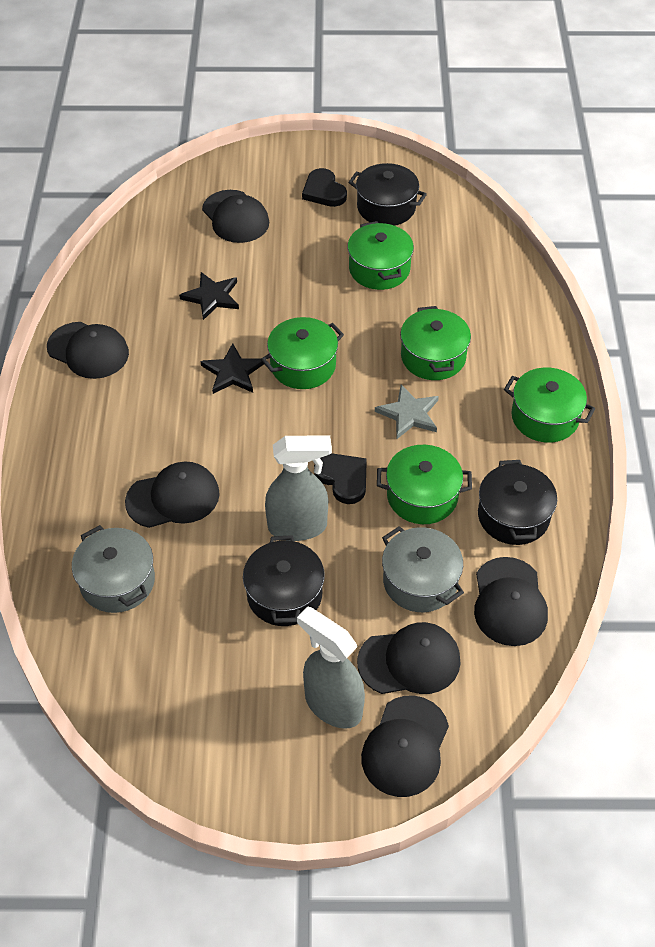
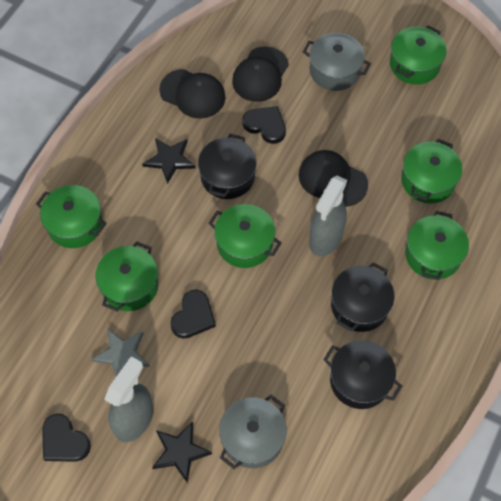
black cap: [47,322,129,379] [125,461,220,528] [202,190,269,243] [357,622,461,694] [361,696,449,797] [474,557,548,646] = 6 -> [159,69,225,119] [232,47,289,102] [299,150,368,207] = 3
black heart: [302,168,347,207] [314,453,367,504] = 2 -> [42,414,91,462] [170,290,216,339] [243,106,286,144] = 3
green pot: [261,317,344,389] [348,221,414,290] [377,445,472,524] [400,306,471,380] [504,368,595,443] = 5 -> [36,185,107,248] [96,241,159,312] [208,204,282,268] [390,25,446,85] [401,139,462,204] [405,211,469,280] = 6

